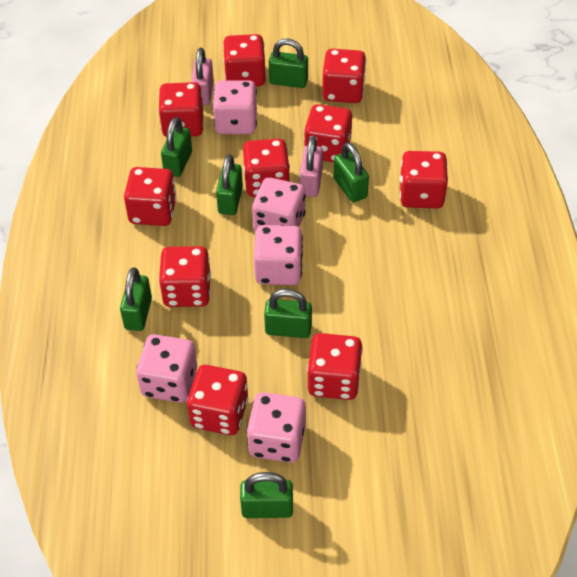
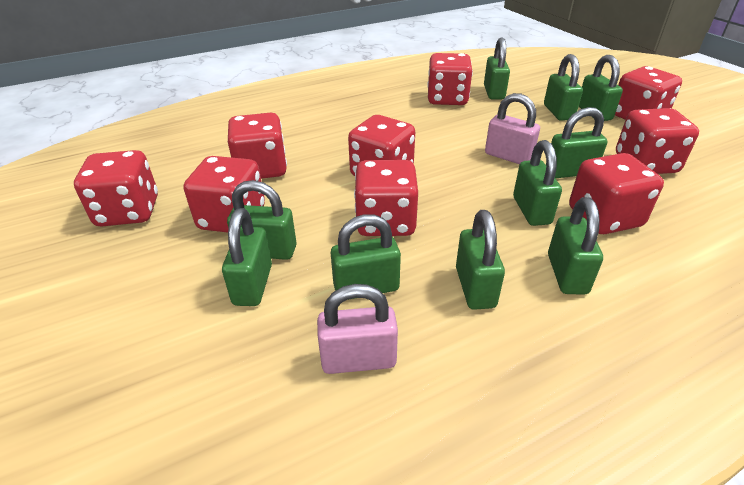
green padlock: [120,267,152,331] [161,117,192,177] [216,154,243,215] [240,472,293,518] [264,289,312,338] [269,39,308,88] [334,142,369,203] = 7 -> [222,208,272,306] [227,180,297,260] [331,214,401,300] [456,210,505,310] [484,37,510,99] [513,140,562,226] [544,54,583,121] [548,197,603,295] [551,107,607,178] [579,55,623,121] = 10
pink dice: [136,334,197,403] [212,80,257,134] [247,392,306,463] [252,177,306,232] [254,225,303,285] = 5 -> none = 0
red dice: [124,167,177,226] [158,82,204,137] [159,246,211,307] [187,365,249,435] [223,34,266,86] [243,139,290,197] [304,104,352,162] [307,333,363,400] [322,49,366,103] [400,151,448,208] = 10 -> [74,150,158,226] [184,156,265,233] [228,113,287,179] [348,115,415,176] [354,160,418,236] [427,53,473,105] [569,153,664,234] [615,66,682,120] [616,108,699,174] = 9

